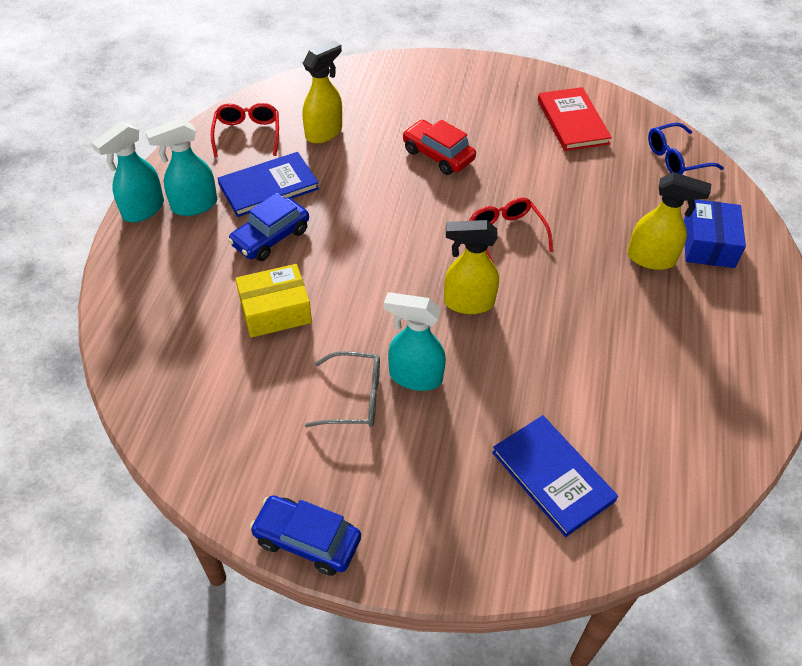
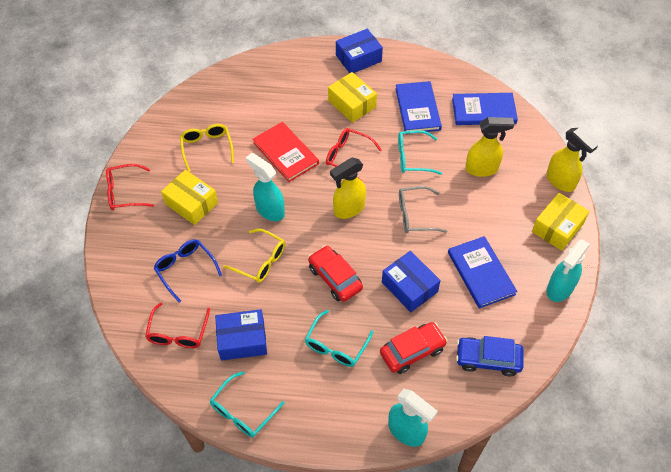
blue book: [217,152,319,217] [492,415,618,537] = 2 -> [396,81,442,134] [448,236,517,309] [452,93,518,125] = 3
blue box: [684,200,746,268] = 1 -> [215,309,267,361] [336,29,383,73] [382,251,441,312] = 3
blue car: [228,193,309,261] [249,495,361,576] = 2 -> [456,336,524,376] = 1
red car: [402,119,476,175] = 1 -> [308,245,363,302] [380,322,448,374] = 2
red glasses: [210,103,279,157] [469,198,553,264] = 2 -> [106,164,154,210] [145,302,210,348] [326,128,382,181] = 3
turquoise glasses: none = 0 -> [209,371,284,437] [305,310,373,367] [398,130,442,175] = 3
yellow box: [236,264,312,338] = 1 -> [161,170,218,225] [328,72,377,123] [532,193,590,251] = 3
yellow glasses: none = 0 -> [180,124,234,172] [223,229,285,283] = 2

